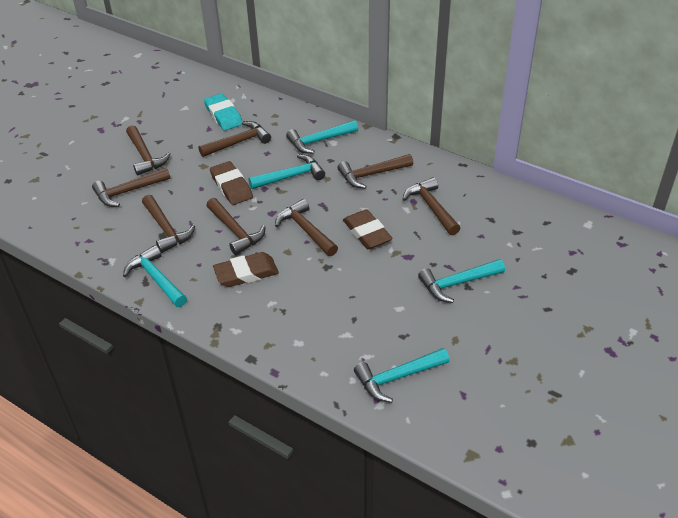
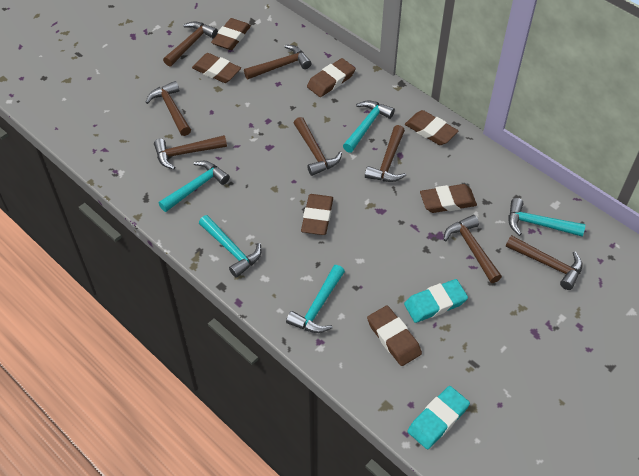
brown eraser: [210,161,253,205] [213,252,279,287] [343,209,393,249] = 3 -> [192,53,241,83] [211,18,251,50] [301,194,333,235] [307,58,356,97] [367,306,422,366] [405,110,458,145] [420,184,477,213] = 7
turquoise eraser: [204,93,242,131] = 1 -> [404,279,468,323] [407,386,470,449] = 2

